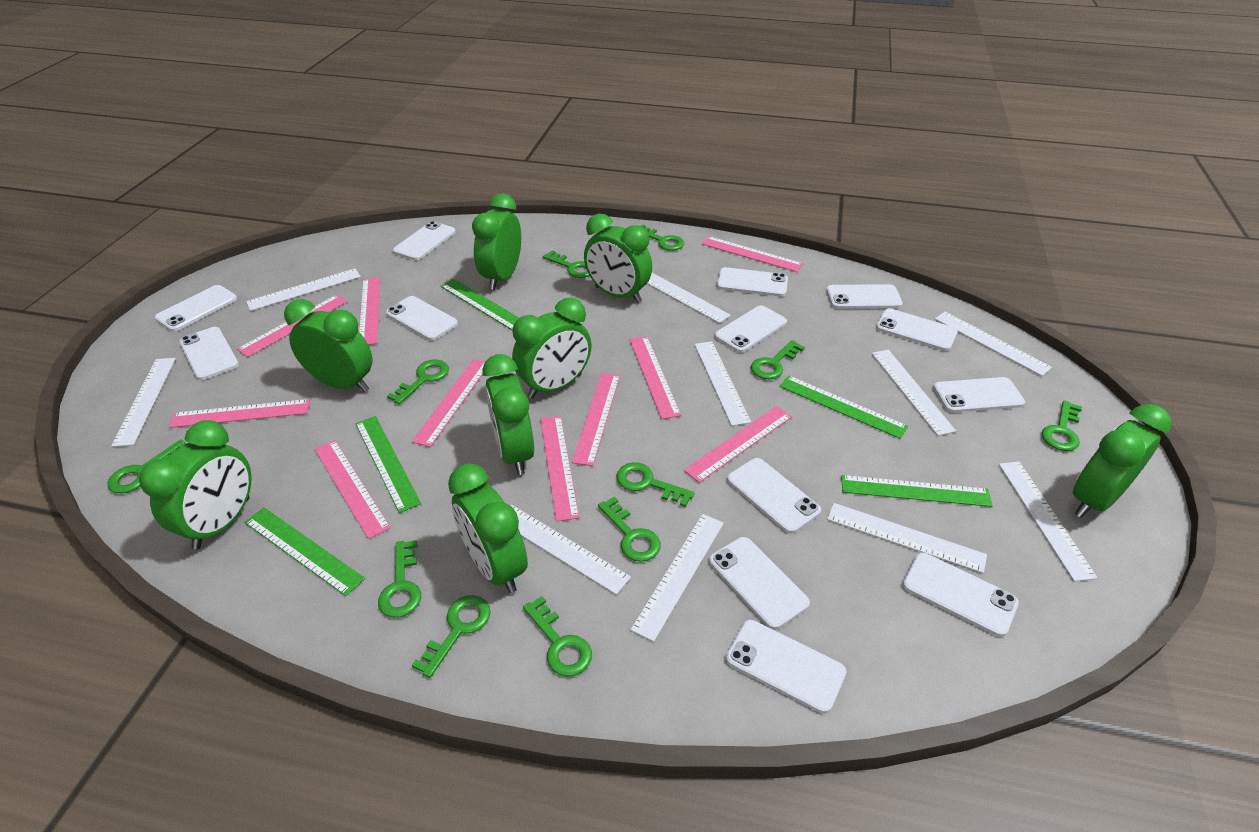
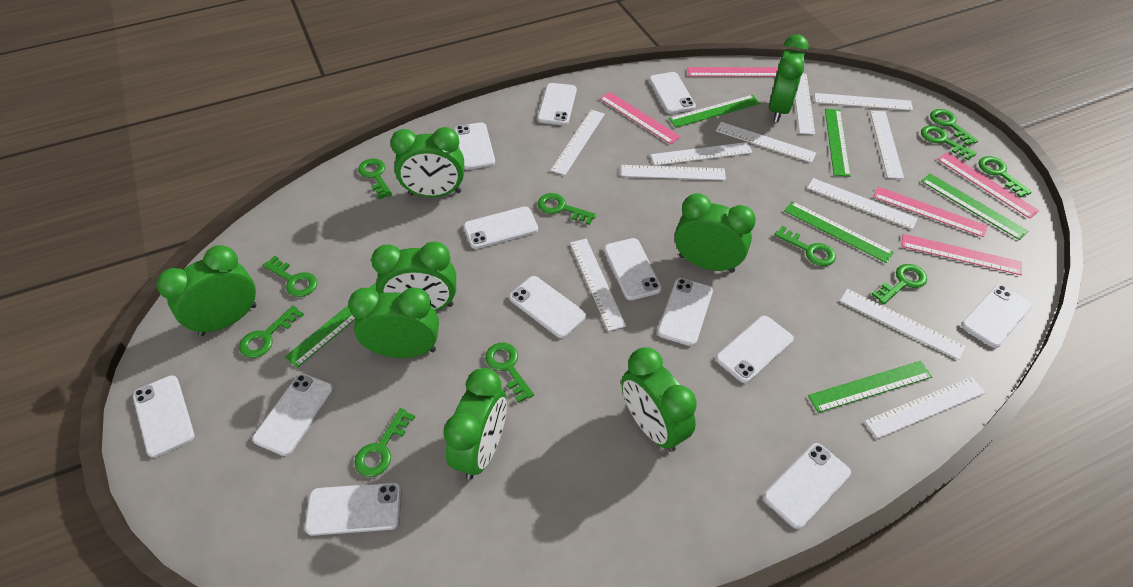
green ruler: [244,507,365,596] [355,416,421,513] [441,279,519,331] [779,375,908,439] [841,475,993,507] = 5 -> [285,282,378,368] [669,95,760,128] [784,201,894,263] [808,361,932,413] [825,109,850,177] [921,174,1028,240] = 6
pink ruler: [169,399,310,428] [237,295,347,357] [314,440,391,539] [359,277,381,345] [412,359,485,447] [540,416,579,522] [572,373,620,466] [629,336,681,419] [684,406,792,483] [702,236,803,272] = 10 -> [600,92,681,144] [687,67,778,77] [873,187,987,237] [901,234,1022,275] [937,152,1039,219] = 5
white ruler: [111,358,176,447] [246,268,361,311] [510,505,631,595] [631,514,724,642] [647,273,731,323] [694,341,751,426] [827,503,987,573] [872,350,956,436] [935,312,1052,376] [999,462,1098,582] = 10 -> [550,110,605,175] [570,239,626,331] [621,165,726,180] [651,142,753,166] [716,122,816,163] [795,74,815,135] [807,178,918,229] [814,93,913,111] [840,289,966,360] [865,377,986,439] [870,111,904,179] = 11

